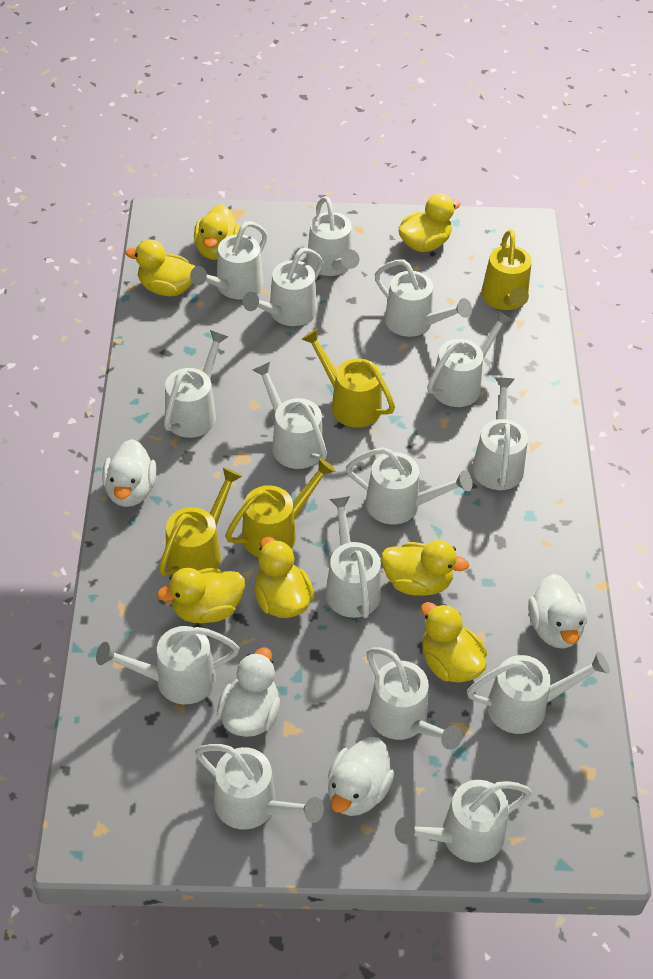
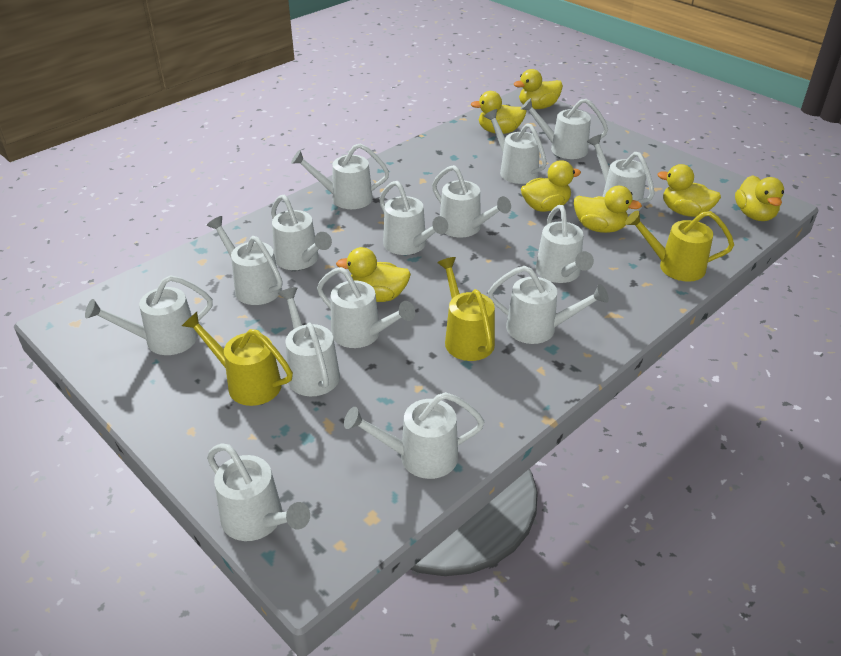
white duck: [102,439,157,507] [217,647,280,737] [328,737,395,816] [528,574,587,649] = 4 -> none = 0
yellow watering can: [159,467,242,576] [225,458,336,557] [301,328,395,428] [481,229,532,310] = 4 -> [182,312,293,406] [437,257,495,361] [625,211,734,282] = 3

